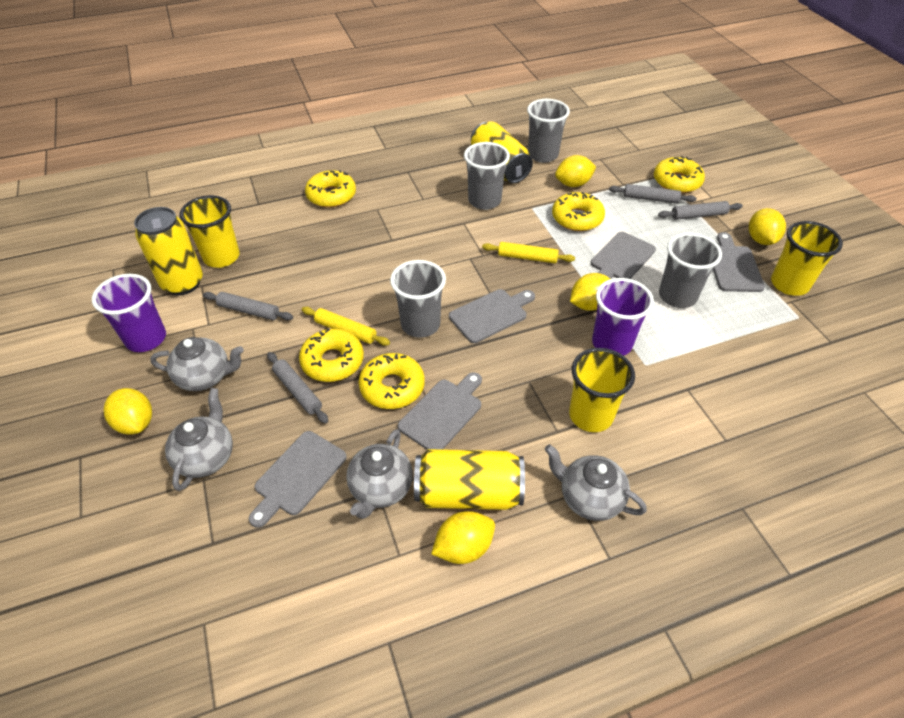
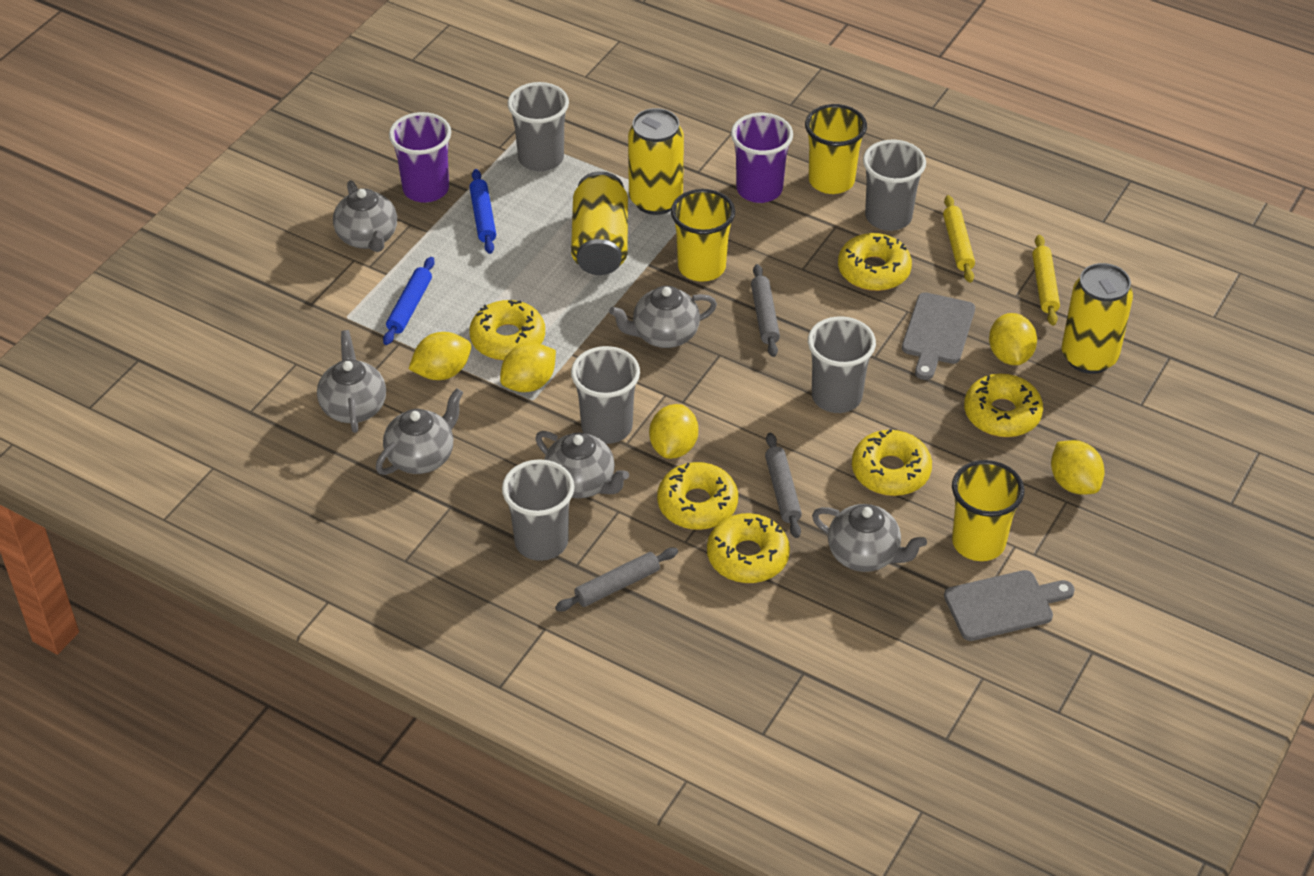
blue rolling pin: none = 0 -> [383,257,435,345] [469,169,496,254] = 2
grey cup: [390,260,446,338] [464,142,510,210] [527,99,570,163] [659,233,722,308] = 4 -> [502,459,574,561] [507,82,569,172] [571,346,640,444] [808,316,876,413] [863,140,926,231] = 5
grey cutting board: [249,431,347,528] [398,372,482,450] [449,289,535,343] [591,232,656,279] [713,232,765,292] = 5 -> [902,292,975,380] [944,570,1075,641] = 2
grey rolling pin: [203,292,293,320] [267,352,328,424] [609,184,696,204] [658,201,743,220] = 4 -> [555,548,678,611] [751,264,780,357] [765,433,802,538] = 3
grey teapot: [150,337,244,391] [165,388,233,491] [346,429,413,519] [545,444,647,521] = 4 -> [317,330,386,433] [333,180,397,252] [376,388,463,475] [535,431,629,498] [609,286,717,348] [812,504,927,572] = 6
yellow donut: [299,328,364,382] [305,170,356,208] [359,353,425,409] [552,192,605,231] [654,156,705,193] = 5 -> [470,300,545,360] [657,462,738,530] [707,513,790,583] [838,233,912,291] [852,429,932,496] [964,374,1043,437] = 6

